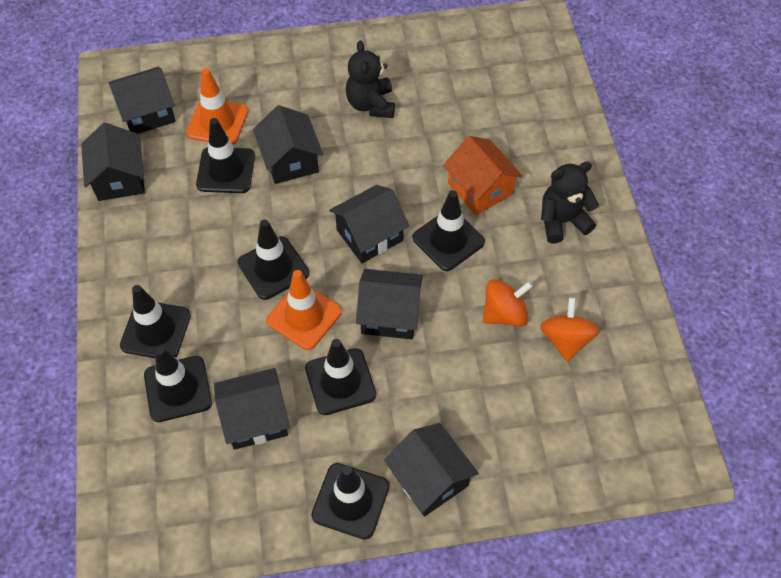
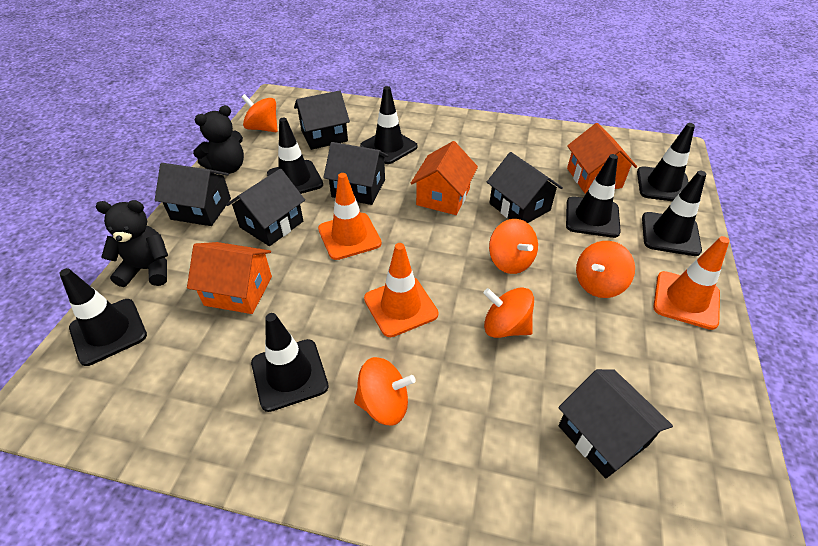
black house: [81,123,145,201] [109,67,176,134] [214,368,290,450] [253,105,323,184] [329,185,409,263] [356,269,423,339] [384,423,479,516] = 7 -> [155,163,231,226] [226,169,305,246] [294,90,350,150] [323,142,388,205] [487,152,563,223] [558,369,673,478] = 6
orange house: [443,136,523,215] = 1 -> [187,242,272,314] [410,141,478,215] [567,123,637,194] = 3
orange spinning top: [483,279,533,327] [540,297,600,361] = 2 -> [241,94,278,132] [354,357,416,426] [484,287,534,338] [489,219,538,274] [576,241,635,298] = 5
orange traffic cone: [186,68,248,145] [266,270,342,350] = 2 -> [318,173,382,260] [364,243,439,337] [653,236,730,330] = 3

